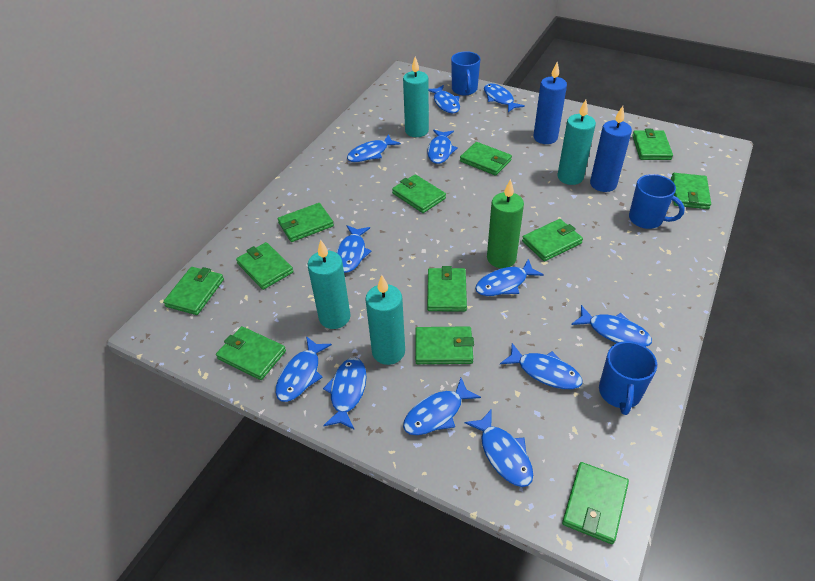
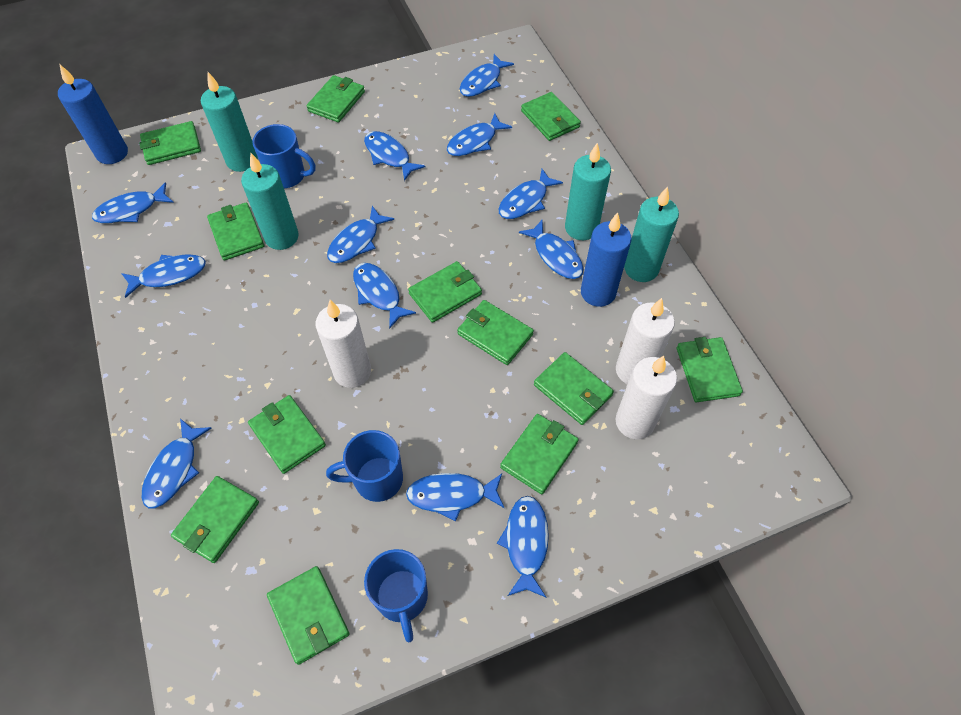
green candle: [487,179,524,268] = 1 -> none = 0
white candle: none = 0 -> [316,300,371,388] [615,356,677,439] [616,298,675,384] = 3

